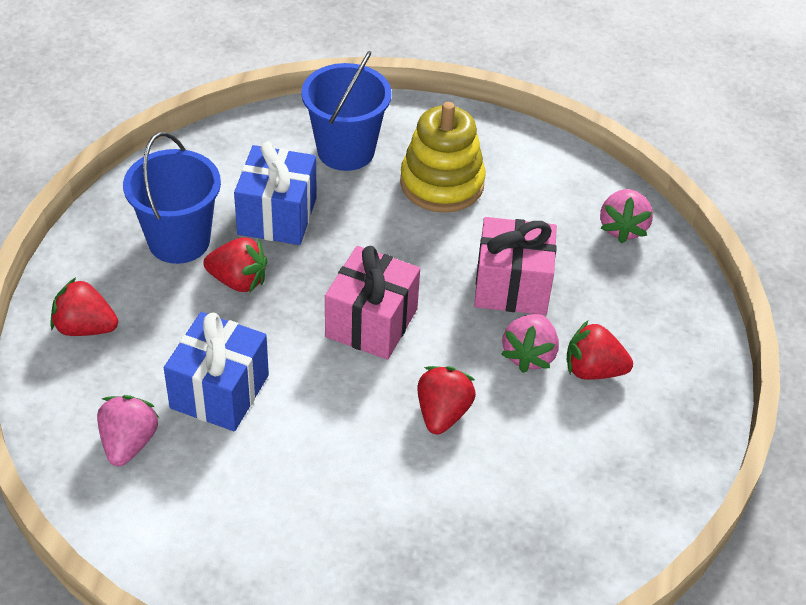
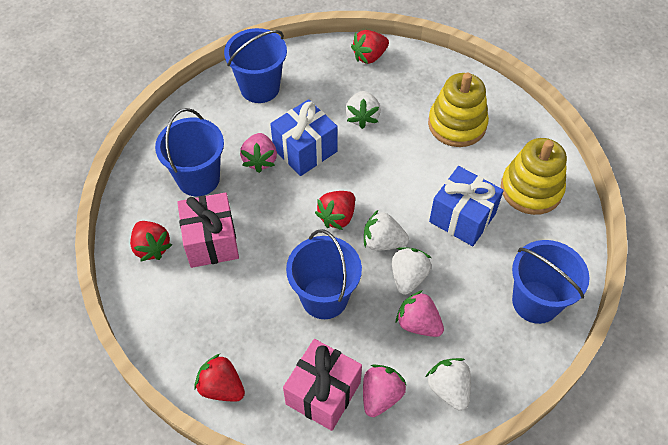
blue bucket: [123,132,221,264] [301,51,392,171] = 2 -> [155,108,224,196] [224,28,287,103] [286,229,362,319] [512,240,589,324] = 4
white strawberry: none = 0 -> [345,91,381,129] [364,210,409,251] [392,247,432,295] [426,358,471,411] = 4
yellow stacking toy: [400,102,486,213] = 1 -> [428,73,489,147] [501,138,567,215] = 2

